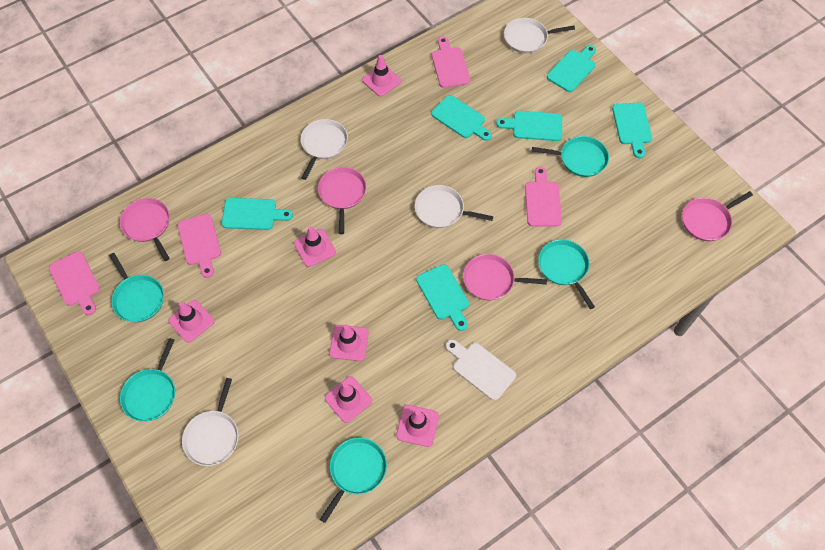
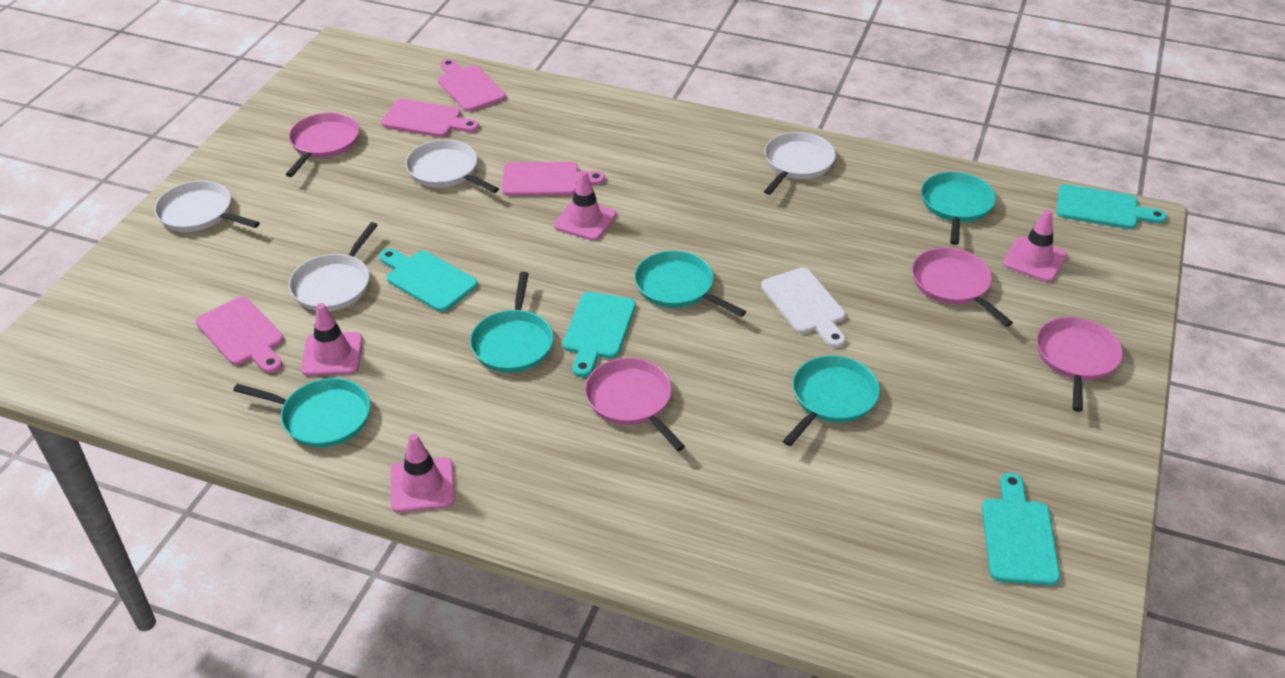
pink traffic cone: [168,300,214,343] [294,226,336,267] [325,376,372,423] [329,324,369,361] [362,55,401,97] [396,405,439,447] = 6 -> [301,303,363,376] [391,434,455,513] [554,170,617,241] [1003,209,1067,282] = 4
turquoise cutting board: [222,198,293,230] [416,264,469,331] [431,95,492,141] [496,111,562,141] [547,45,596,92] [612,103,652,158] = 6 -> [379,249,478,312] [563,292,636,377] [982,473,1060,586] [1057,184,1167,229] = 4

